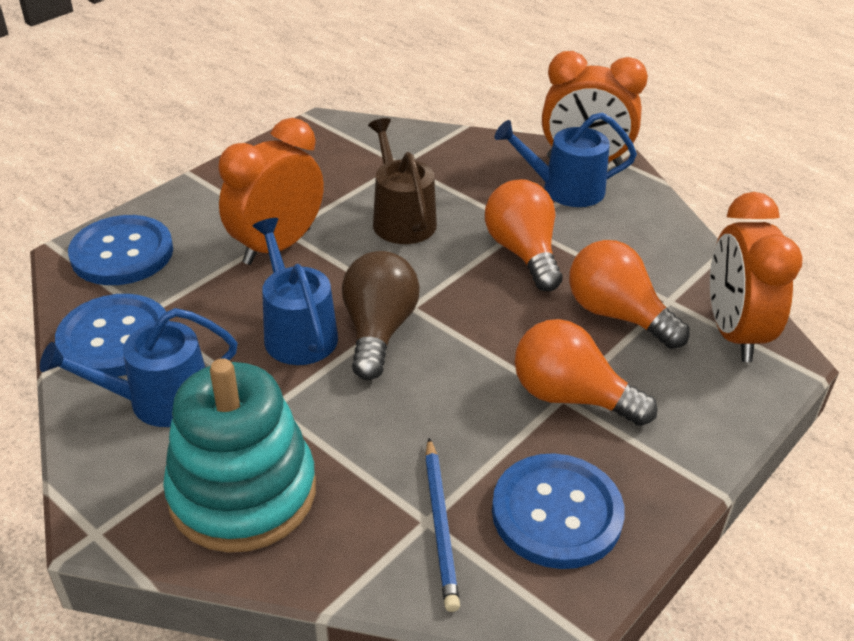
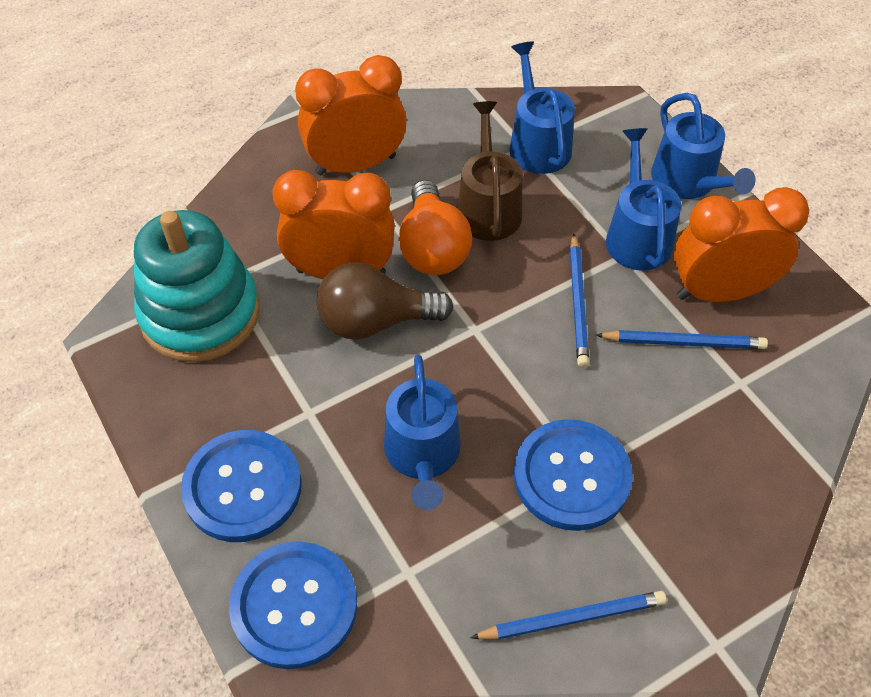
blue pencil: [425,438,460,612] = 1 -> [470,591,667,640] [570,233,589,368] [596,330,768,349] = 3
blue watering can: [40,308,237,427] [252,218,338,365] [494,112,637,207] = 3 -> [384,355,461,510] [509,41,575,174] [606,128,681,271] [651,93,756,199] = 4
orange light bulb: [485,179,562,291] [515,319,658,426] [569,240,690,349] = 3 -> [398,180,472,275] = 1

